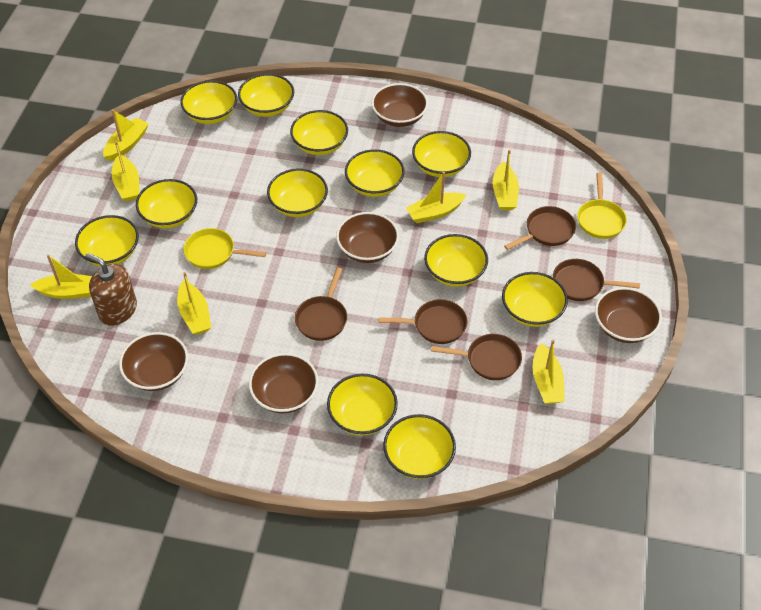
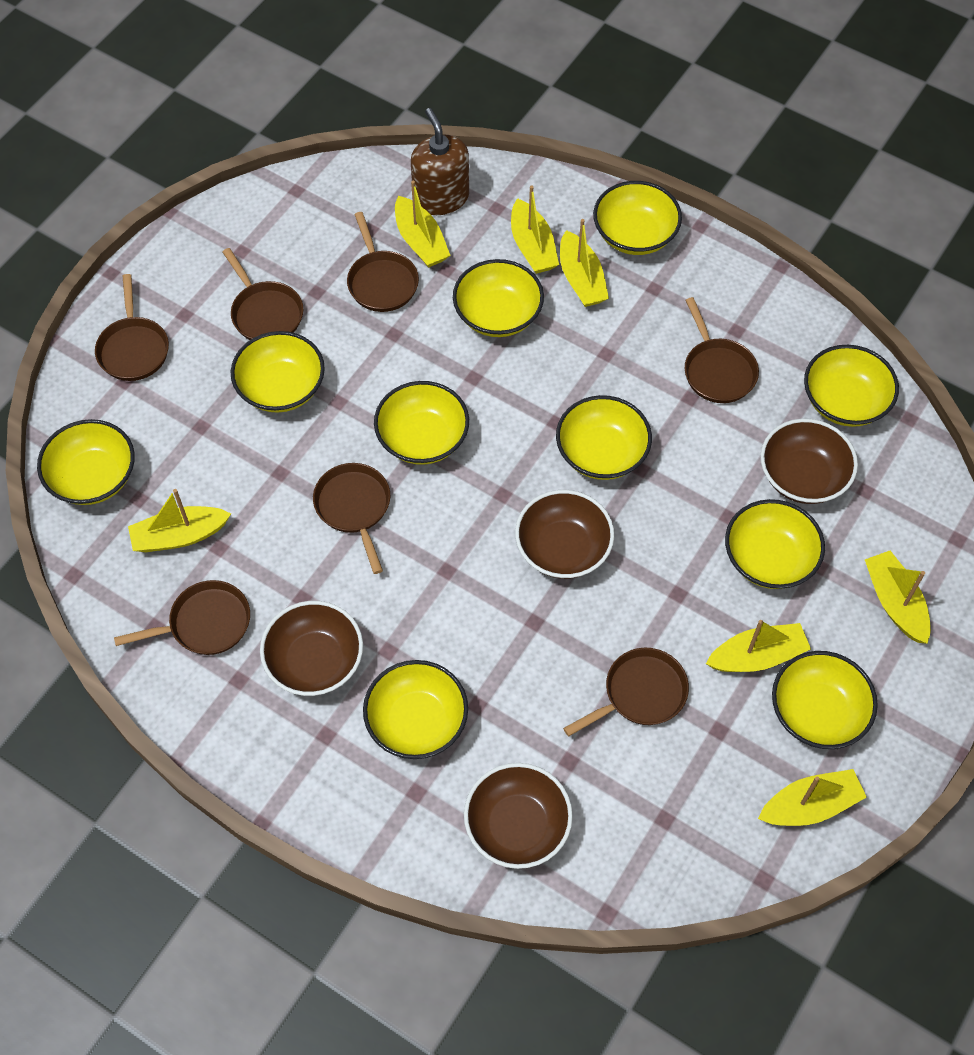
brown bowl: [119,332,188,391] [249,353,318,414] [336,212,399,263] [371,83,428,127] [595,287,662,343] = 5 -> [260,601,363,696] [464,763,573,869] [515,490,614,579] [761,419,858,504] = 4
brown pan: [295,268,347,341] [379,299,467,344] [431,334,522,380] [504,206,576,250] [553,259,640,301] = 5 -> [95,274,169,381] [114,580,250,655] [223,248,303,340] [313,463,390,574] [347,212,419,312] [563,648,689,736] [685,297,759,403] = 7
yellow bowl: [75,215,139,266] [136,179,197,228] [180,80,237,124] [238,74,294,117] [267,169,328,217] [290,110,348,155] [327,374,398,436] [345,149,405,197] [383,414,456,479] [412,131,471,177] [424,234,488,287] [502,272,568,327] = 12 -> [37,419,135,505] [231,331,325,413] [363,660,468,759] [374,381,469,465] [453,259,544,337] [556,395,652,480] [593,181,682,255] [725,499,825,589] [772,651,878,749] [804,345,899,427] = 10
yellow pan: [183,228,266,269] [577,173,627,239] = 2 -> none = 0

